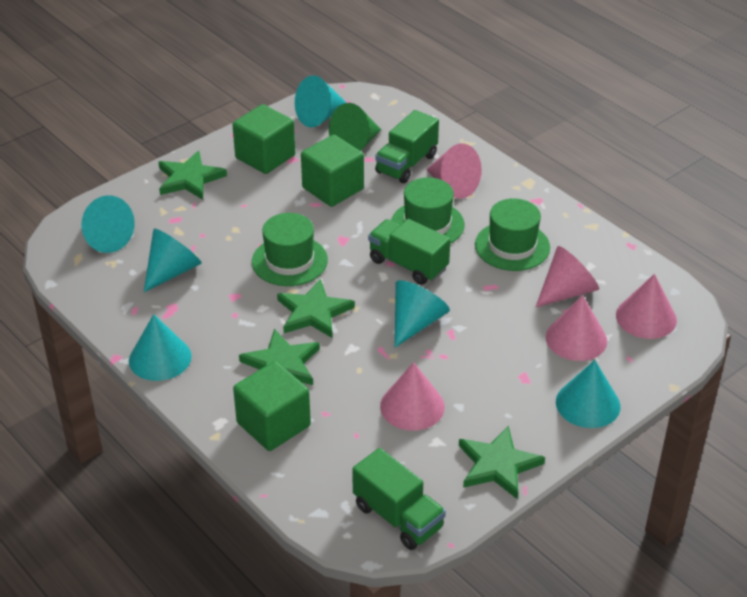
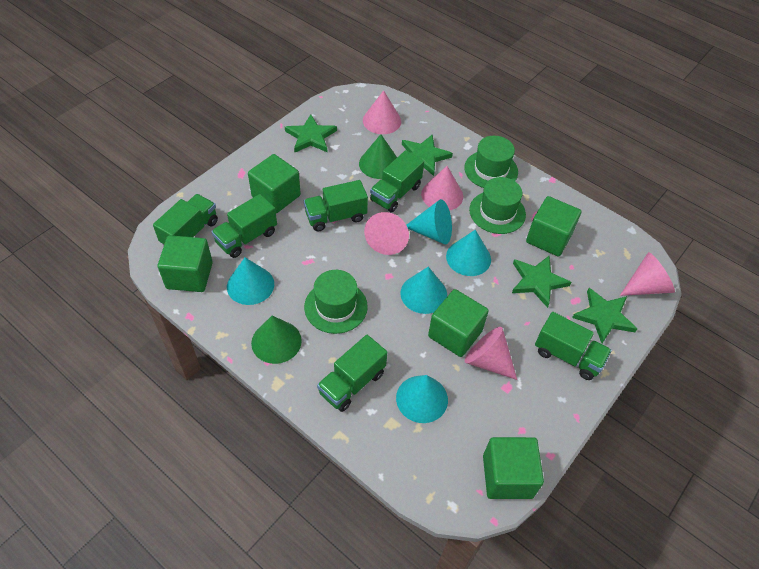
green cone: [329,103,381,151] = 1 -> [251,316,302,364] [359,134,397,179] = 2
green cube: [233,104,295,174] [233,361,311,451] [301,135,364,207] = 3 -> [158,235,213,292] [248,154,301,213] [428,289,489,357] [483,437,544,499] [526,196,581,257] = 5
green truck: [352,448,446,550] [368,219,450,285] [375,110,439,183] = 3 -> [153,194,218,246] [211,194,277,258] [304,180,368,231] [317,335,387,412] [370,150,424,212] [535,312,612,380] = 6
turquoise cone: [82,195,135,253] [129,314,192,381] [144,229,202,292] [295,75,346,127] [395,280,450,347] [556,360,620,428] = 6 -> [227,257,274,305] [396,375,448,423] [400,267,447,314] [406,199,452,244] [446,230,491,276] = 5

